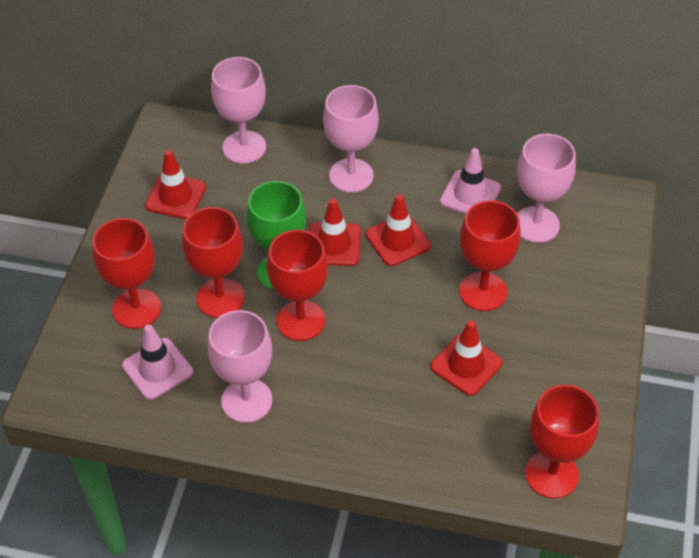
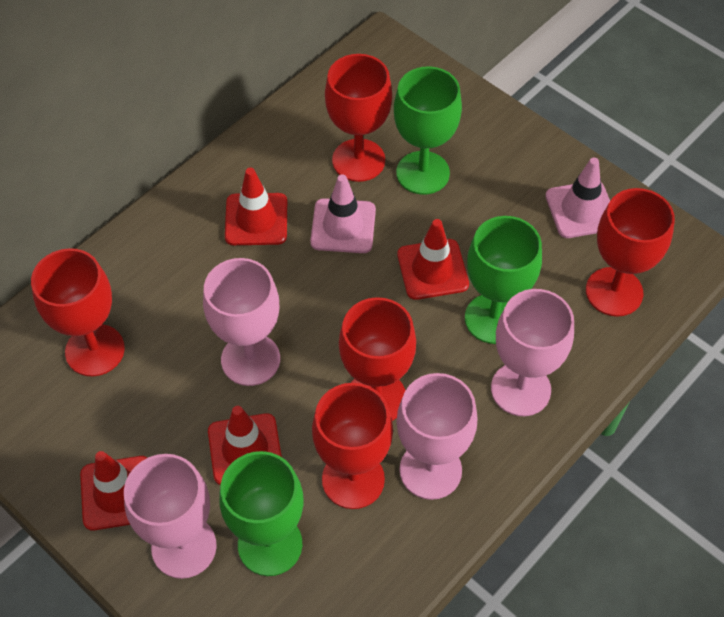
green goblet: [247,181,306,291] = 1 -> [219,451,304,576] [394,67,462,195] [465,216,542,344] = 3

